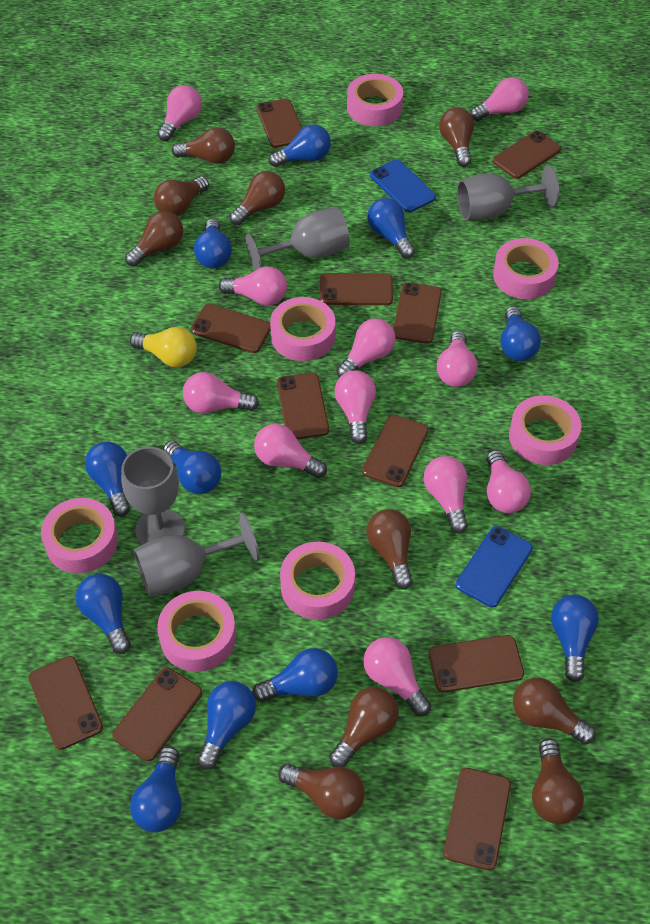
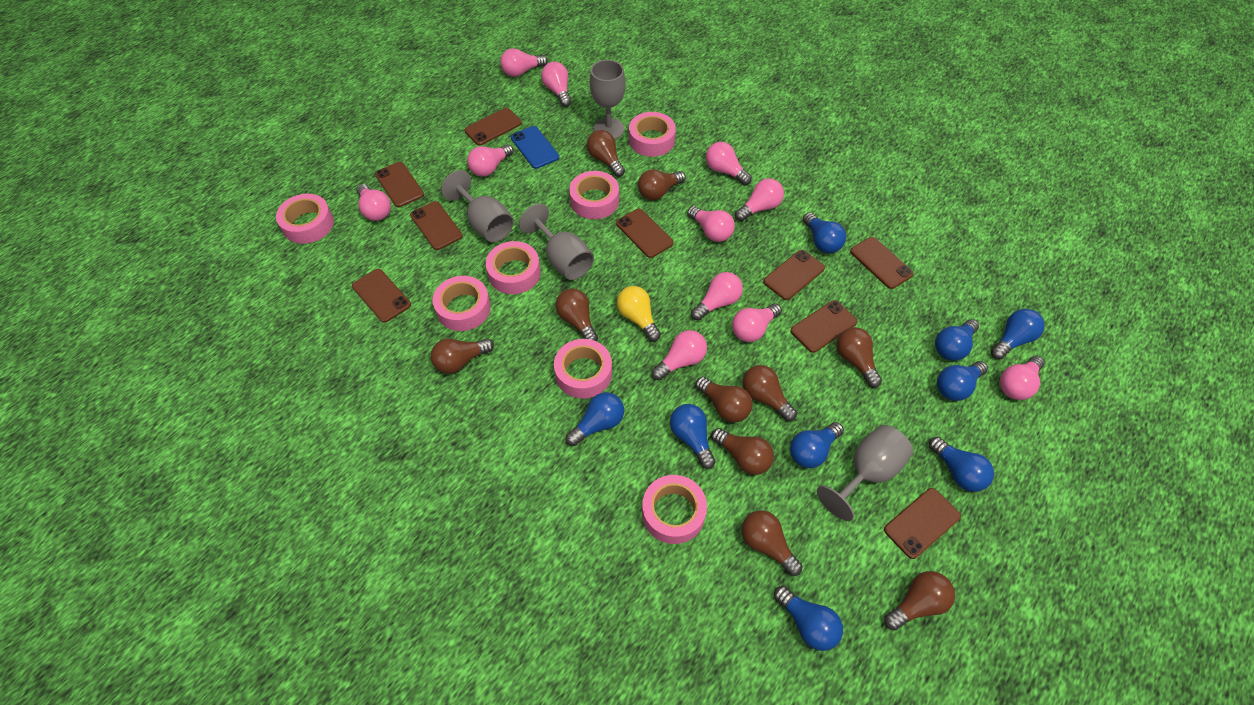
blue light bulb: [76,574,131,654] [85,442,130,517] [130,746,182,832] [163,440,221,494] [194,219,232,269] [197,681,256,769] [252,648,338,702] [269,124,331,167] [367,198,415,258] [500,306,541,361] [551,595,599,682] = 11 -> [566,392,624,446] [670,404,716,469] [774,586,843,651] [790,422,844,468] [803,212,846,253] [929,437,994,492] [935,319,979,361] [937,361,988,401] [991,309,1045,359] = 9
blue phone: [370,159,436,212] [456,526,533,607] = 2 -> [511,126,559,169] = 1
brown phone: [29,656,103,750] [112,668,202,761] [191,304,271,353] [257,99,302,148] [277,373,329,439] [320,273,393,305] [362,415,429,487] [393,283,442,343] [429,635,524,692] [444,768,511,870] [493,131,561,179] = 11 -> [352,269,411,323] [375,162,424,207] [410,201,463,250] [465,108,522,146] [616,209,673,258] [763,250,825,300] [790,300,857,353] [850,237,913,289] [884,488,961,559] = 9

